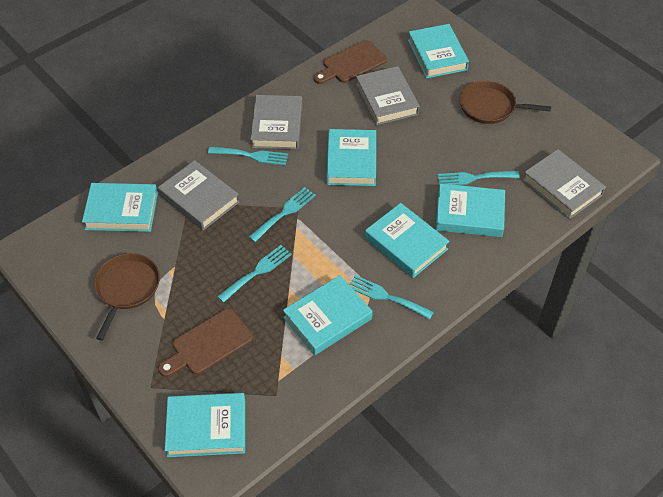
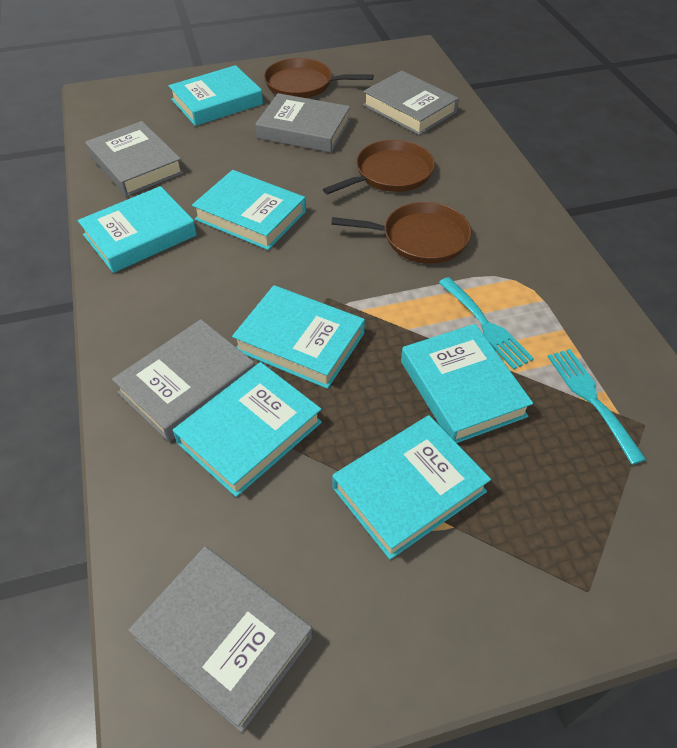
brown cutting board: [158,308,253,377] [314,40,387,84] = 2 -> none = 0
brown pan: [94,253,160,340] [459,81,551,124] = 2 -> [264,58,374,98] [323,140,435,195] [331,202,471,264] = 3
grey book: [158,160,239,231] [250,95,302,150] [356,66,420,125] [522,149,606,219] = 4 -> [86,121,184,196] [112,319,255,442] [128,546,313,733] [256,93,350,153] [363,70,459,135] = 5
turquoise fork: [208,147,288,165] [217,245,292,303] [249,187,316,242] [350,275,434,319] [437,171,520,185] = 5 -> [439,277,534,370] [548,349,646,465] = 2

